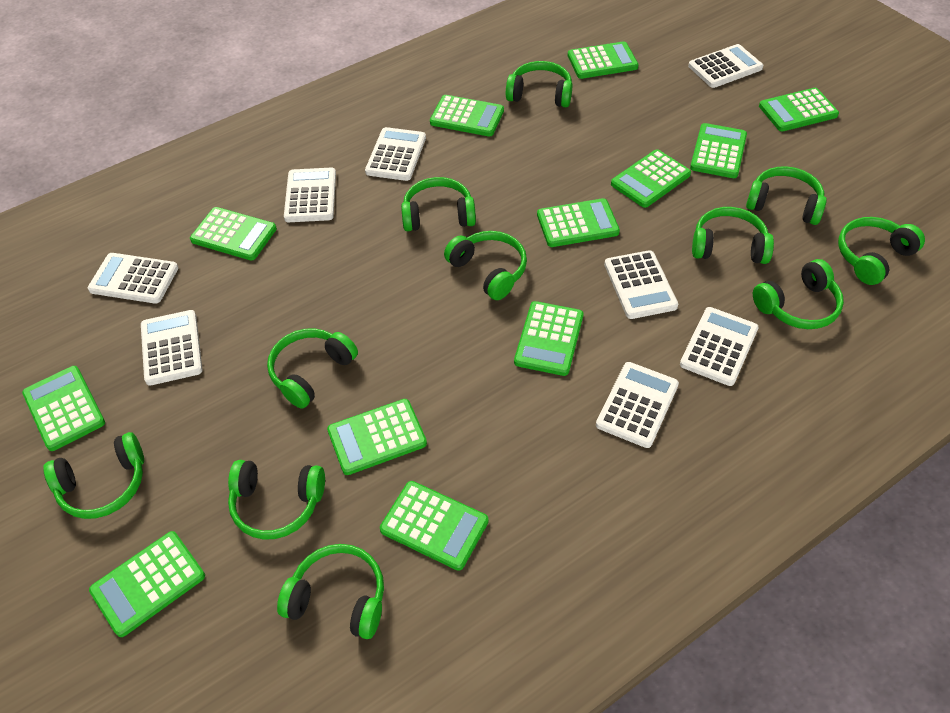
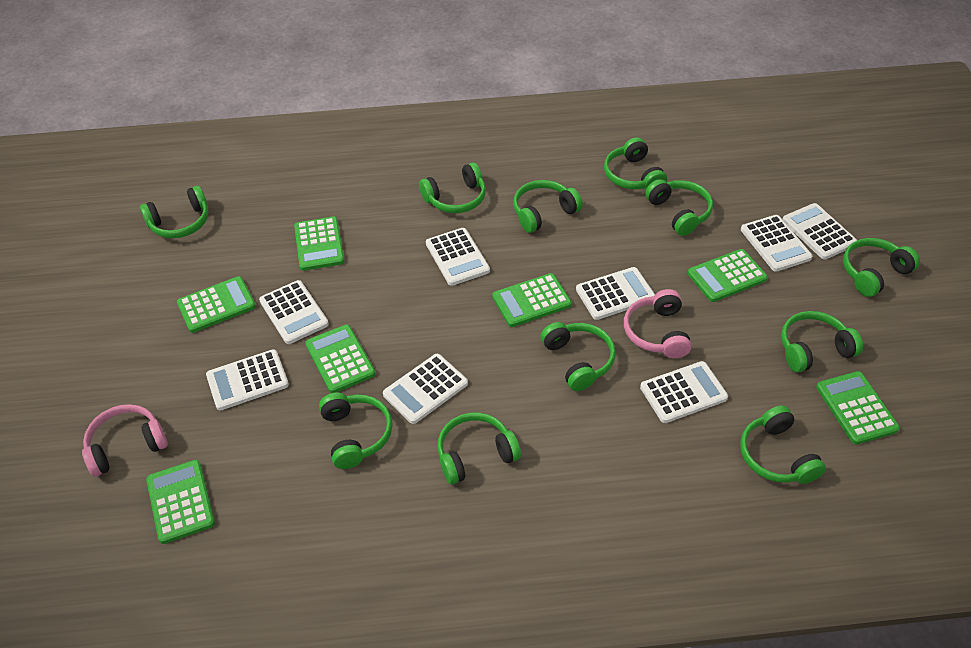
green calculator: [22,366,105,451] [89,531,205,637] [190,207,277,261] [327,399,427,475] [380,481,488,571] [430,95,504,137] [514,301,583,376] [537,198,620,247] [568,41,639,79] [611,149,691,208] [690,123,747,178] [759,88,839,131] = 12 -> [146,460,215,544] [177,276,256,333] [294,216,345,271] [305,325,375,393] [492,273,572,327] [687,249,768,302] [816,371,900,445] = 7
pink headphones: none = 0 -> [82,404,168,477] [624,289,692,358] = 2

